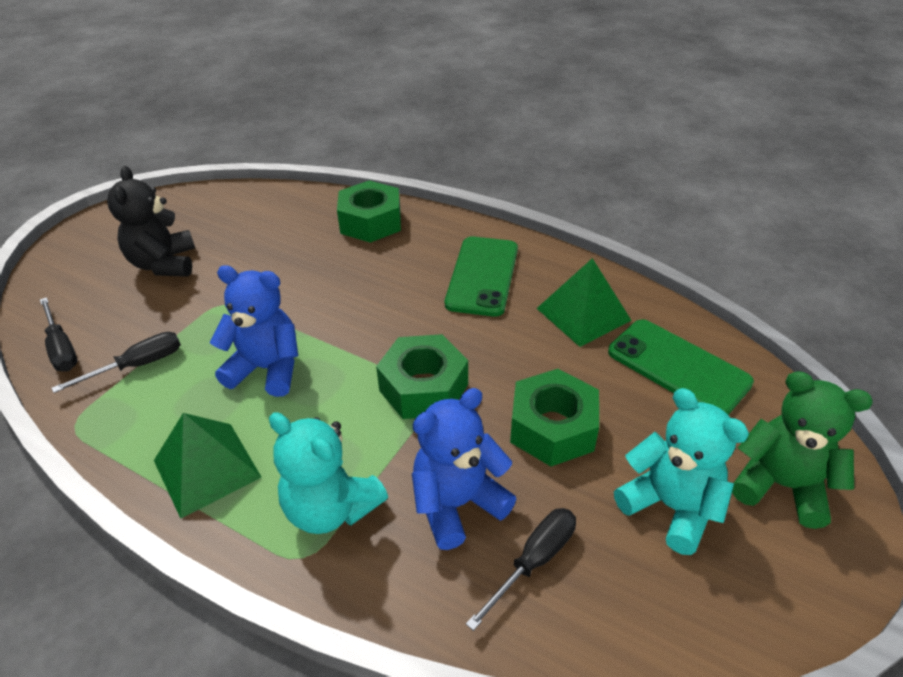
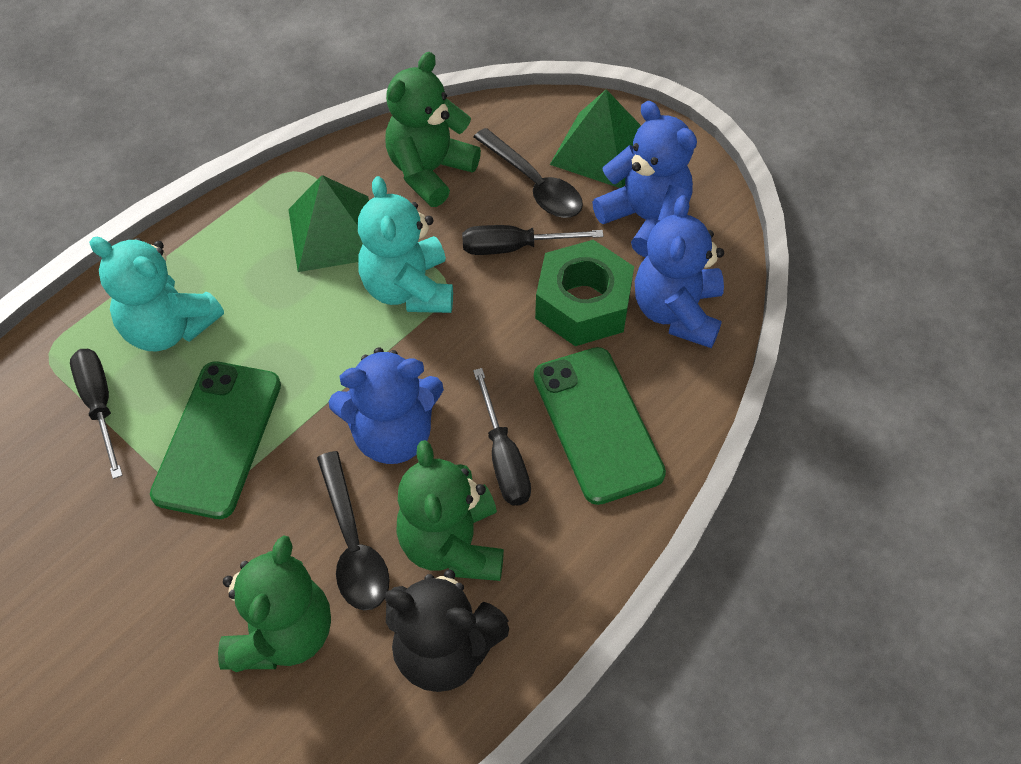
black spoon: none = 0 -> [317,451,390,610] [474,128,583,218] = 2
blue teddy bear: [210,265,298,397] [412,388,516,550] = 2 -> [329,347,444,464] [592,101,697,258] [635,195,724,348] = 3
green nut: [337,180,401,243] [376,334,468,419] [510,369,599,466] = 3 -> [535,240,634,346] = 1
green teddy bear: [732,371,873,529] = 1 -> [218,535,331,672] [385,52,481,207] [396,440,504,581] = 3

